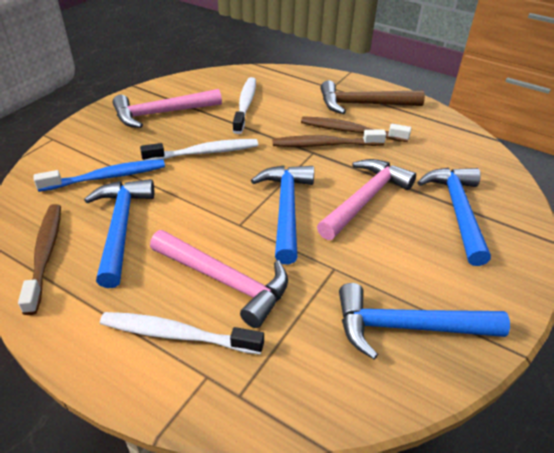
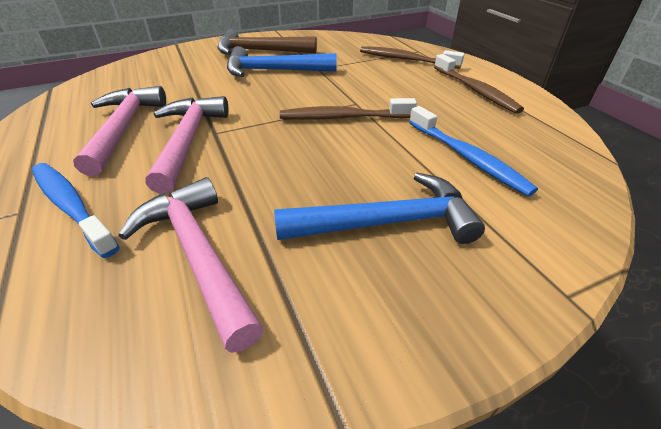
blue hammer: [84,179,154,288] [251,166,314,264] [339,283,510,359] [417,168,491,266] = 4 -> [227,46,337,77] [274,173,485,244] = 2
blue toothbrush: [33,159,165,192] = 1 -> [32,163,119,258] [409,106,538,196] = 2
white toothbrush: [100,312,264,354] [140,139,258,161] [233,77,256,134] = 3 -> none = 0

